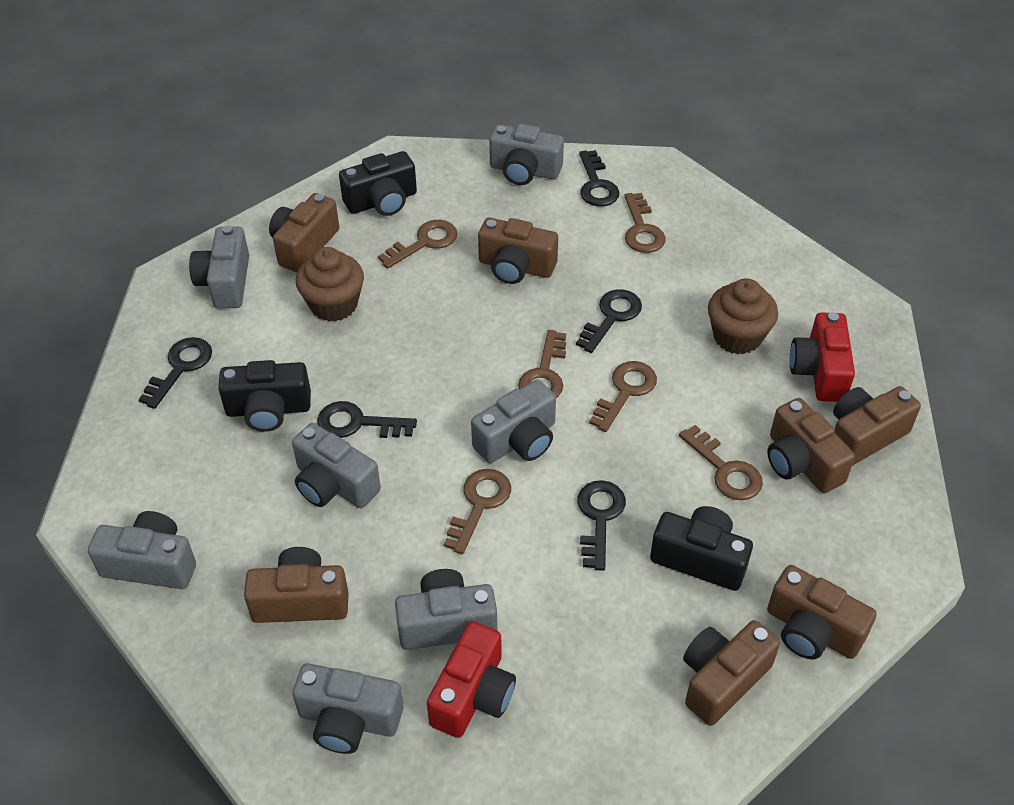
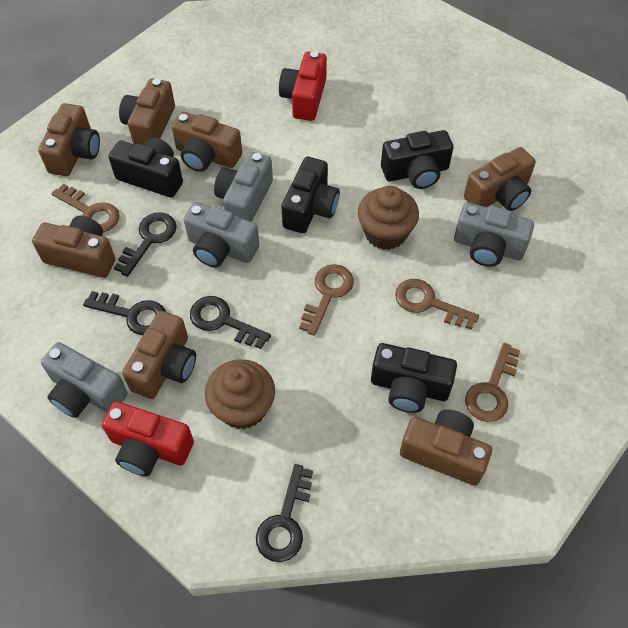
black camera: [218,360,311,432] [339,151,417,216] [650,506,753,591] = 3 -> [108,138,183,197] [281,157,340,233] [371,343,457,413] [381,130,453,189] = 4
black key: [139,337,212,409] [318,401,417,438] [576,289,642,353] [577,480,626,571] [579,150,620,207] = 5 -> [83,291,166,336] [114,212,177,277] [190,296,271,349] [256,464,313,562] = 4
brown key: [378,220,458,269] [444,469,511,554] [518,330,566,398] [589,361,657,432] [625,193,666,253] [679,425,763,500] = 6 -> [52,184,120,232] [299,264,354,336] [395,279,479,329] [465,343,520,422] = 4
grey camera: [88,511,196,589] [189,226,249,309] [292,423,381,508] [292,663,403,754] [395,569,497,650] [471,380,556,463] [489,124,564,185] = 7 -> [41,342,128,418] [184,202,259,268] [214,152,273,222] [454,202,534,267] = 4

